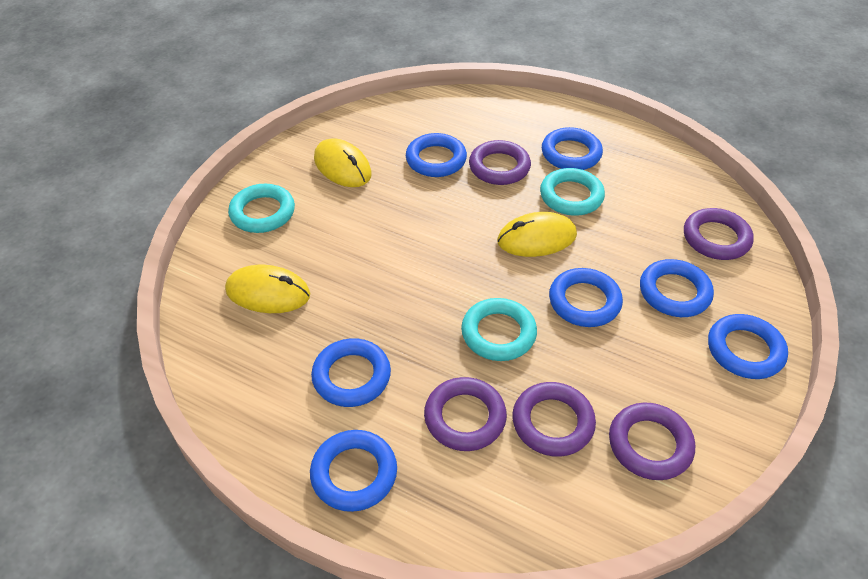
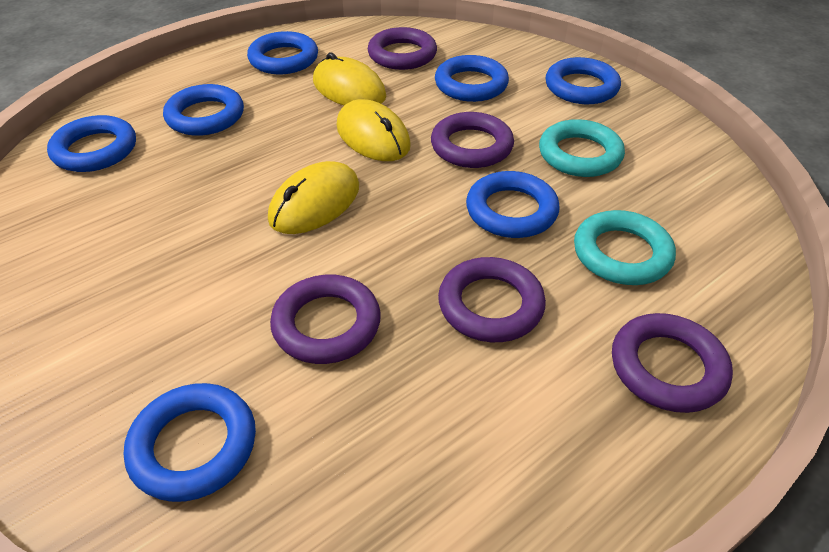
turquoise ring: [228,184,295,233] [461,298,537,361] [540,168,605,216] = 3 -> [539,119,625,177] [574,210,676,285] = 2

